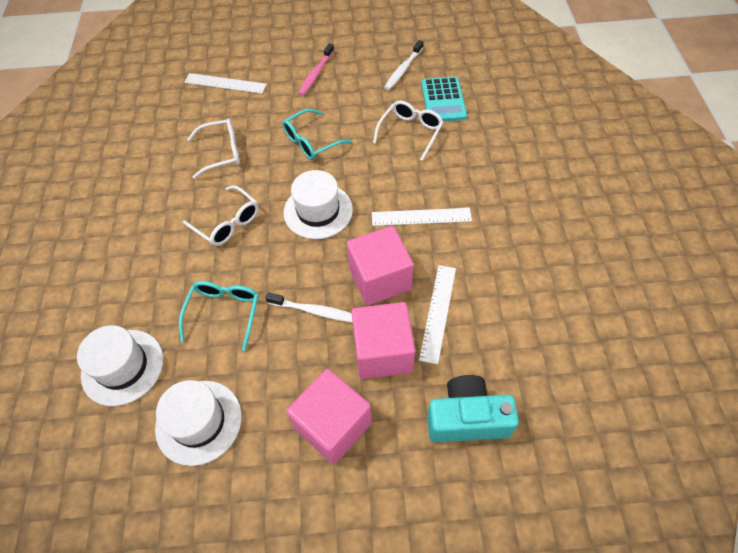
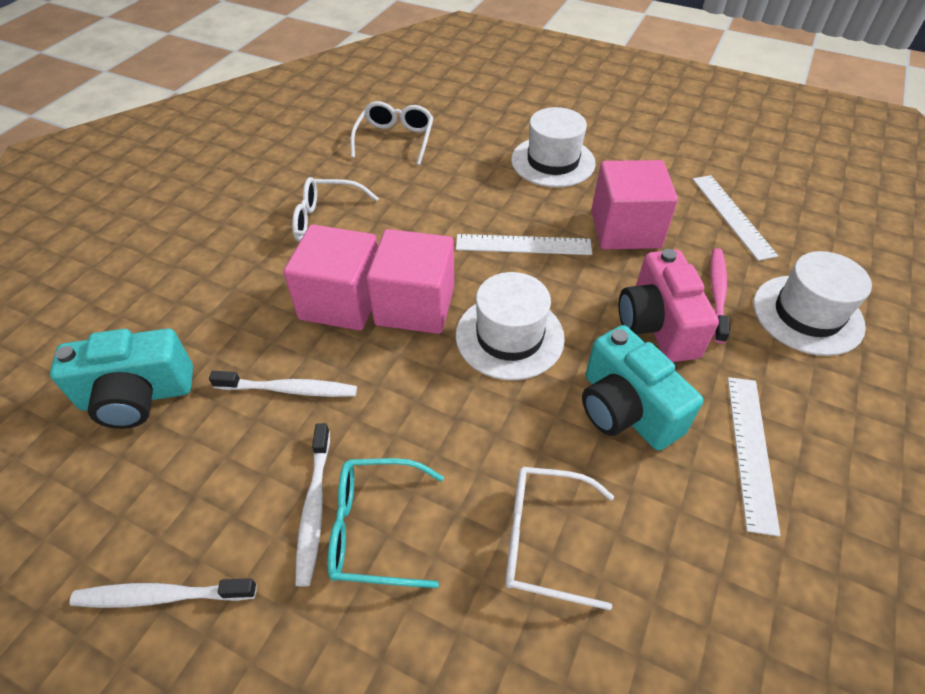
pink camera: none = 0 -> [619,249,719,362] = 1
turquoise calculator: [421,77,467,122] = 1 -> none = 0
turquoise camera: [427,375,519,442] = 1 -> [50,329,193,429] [582,325,703,451] = 2
turquoise glasses: [179,281,259,351] [282,109,352,160] = 2 -> [328,458,444,588] = 1
white toothbrush: [265,293,352,322] [384,40,423,90] = 2 -> [69,578,257,608] [209,371,357,397] [295,423,330,587] = 3

